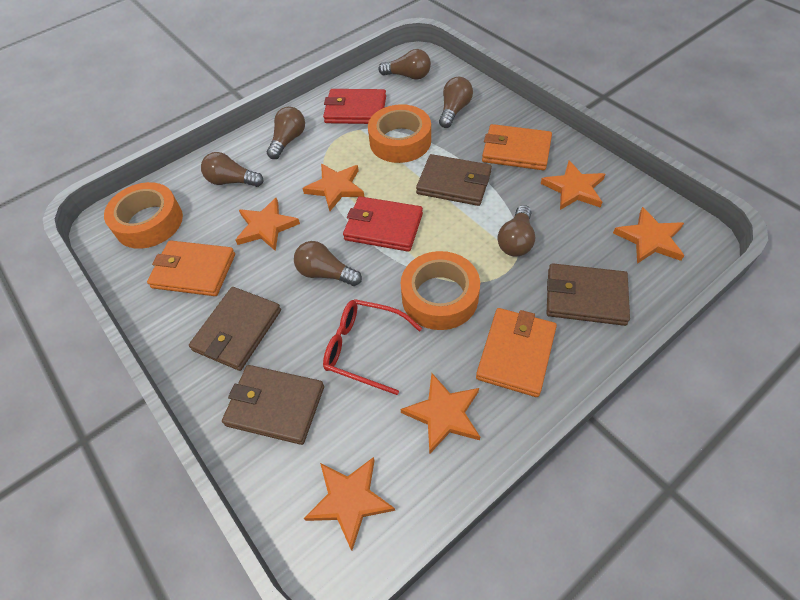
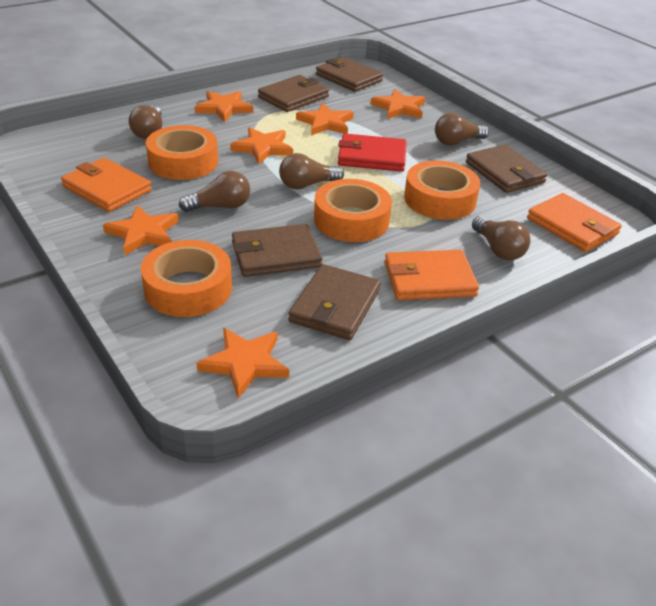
brown light bulb: [201,152,264,187] [267,107,305,159] [294,241,362,286] [378,49,431,80] [439,77,473,128] [498,205,535,257] = 6 -> [129,105,162,139] [179,171,250,212] [279,153,344,190] [435,113,489,146] [472,216,530,260] = 5
brown wallet: [189,287,281,371] [222,365,324,445] [416,154,492,206] [547,263,630,326] = 4 -> [232,224,323,277] [258,75,329,112] [288,264,381,340] [316,57,383,92] [466,144,548,193] = 5
orange tape: [104,182,183,249] [368,104,431,163] [401,251,480,330] = 3 -> [141,240,232,317] [146,125,218,180] [314,179,392,242] [404,160,480,220] = 4
red glasses: [323,299,422,395] = 1 -> none = 0
red wallet: [323,89,386,124] [343,196,423,252] = 2 -> [338,134,407,172] = 1

